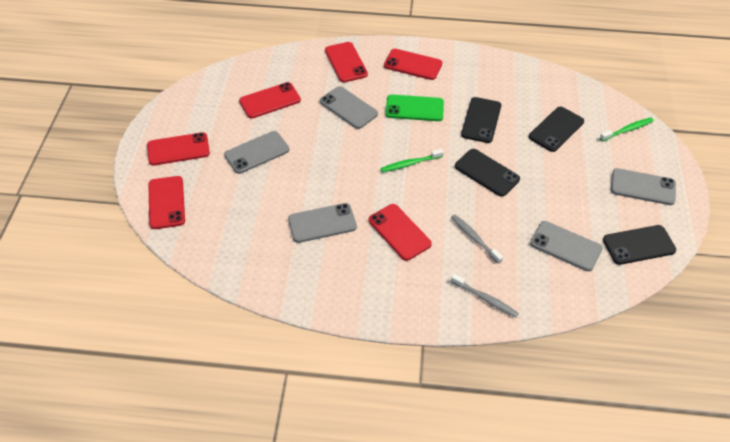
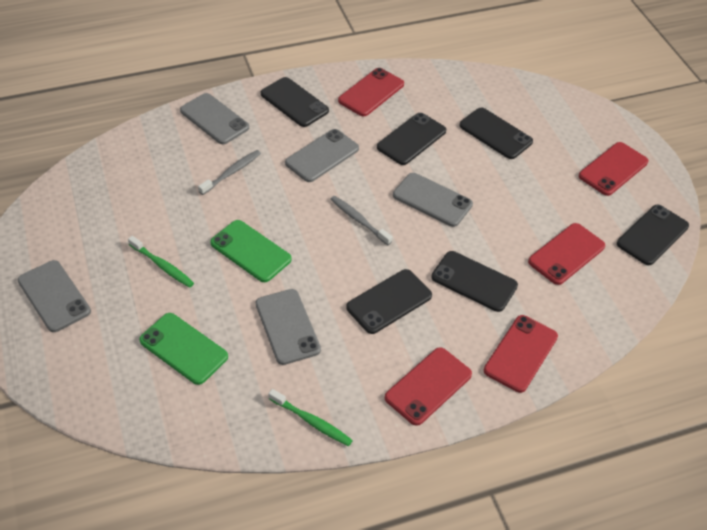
black phone: [455,149,520,197] [461,97,501,143] [529,107,584,152] [603,225,676,265] = 4 -> [261,77,329,127] [346,269,432,334] [377,113,446,165] [431,251,518,312] [459,107,533,159] [617,205,689,265] = 6
green phone: [385,95,444,121] = 1 -> [139,313,228,385] [210,220,292,282] = 2
red phone: [147,132,210,166] [148,176,185,229] [239,82,301,118] [325,42,368,83] [369,204,432,261] [384,49,442,80] = 6 -> [338,68,404,116] [385,347,472,426] [484,315,558,393] [528,223,605,285] [579,142,648,196] = 5

